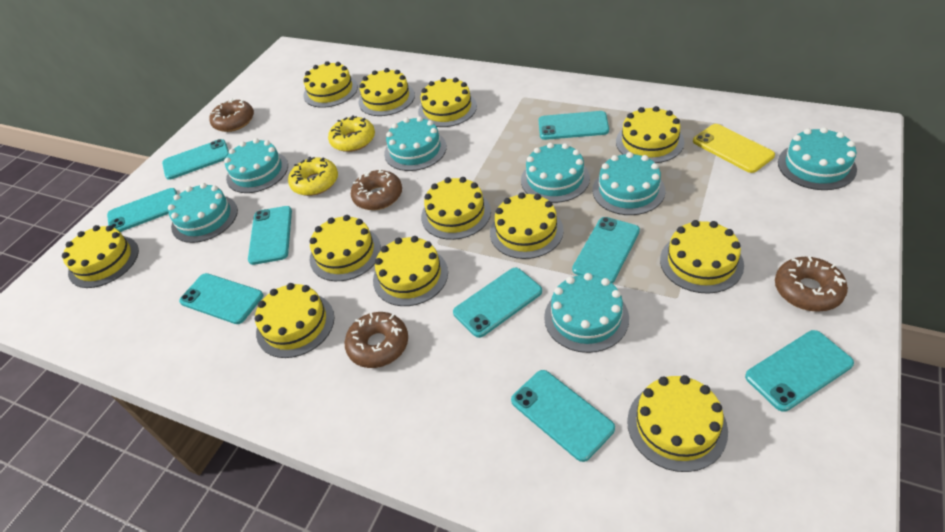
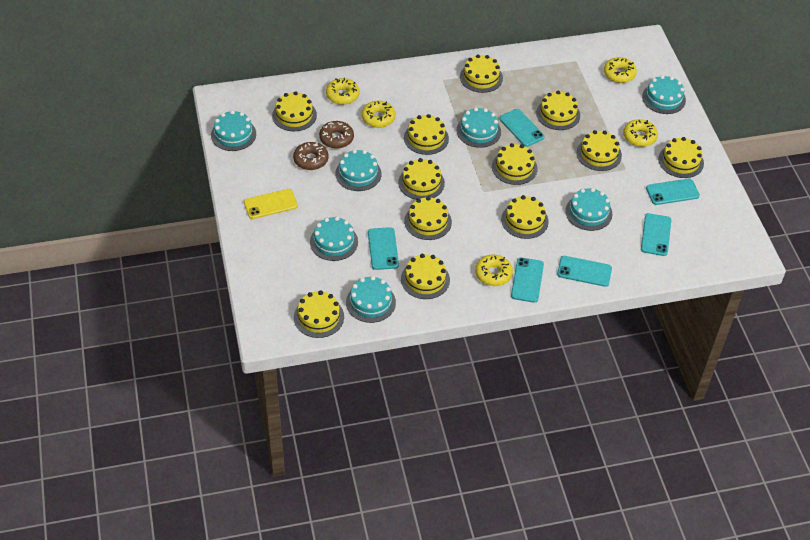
brown donut: [209,99,254,132] [345,312,408,368] [351,169,402,210] [775,256,848,312] = 4 -> [293,142,328,170] [319,121,354,149] = 2
turquoise phone: [107,188,178,232] [162,139,229,180] [179,273,263,324] [248,206,292,265] [453,268,542,338] [511,370,615,462] [539,111,609,140] [572,217,640,283] [745,330,854,412] = 9 -> [368,227,399,270] [499,109,545,147] [511,258,544,303] [557,256,612,287] [641,213,671,256] [646,179,700,205] = 6
yellow donut: [288,157,338,196] [328,115,375,152] = 2 -> [326,78,360,105] [361,101,396,128] [475,254,513,286] [604,57,637,83] [623,119,658,147] = 5

